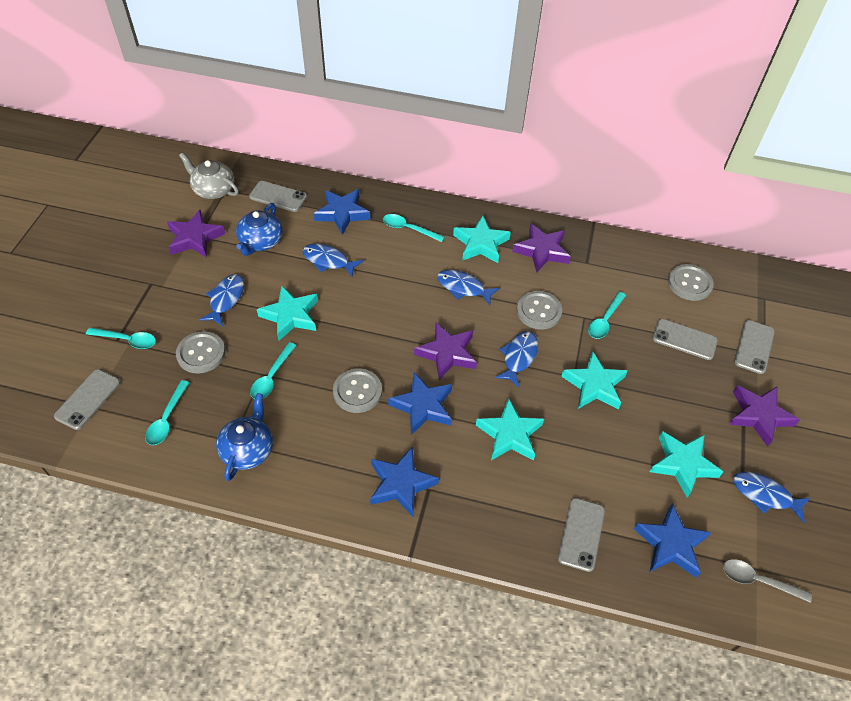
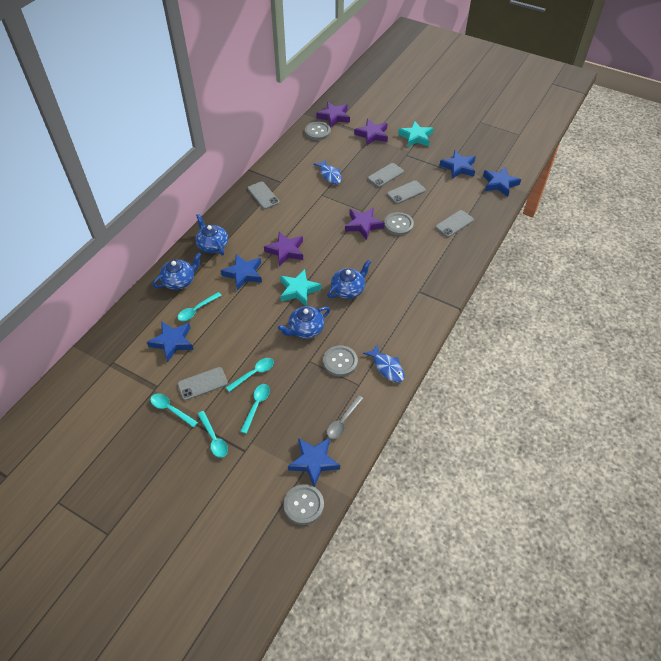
blue fish: [199,274,244,326] [302,244,363,277] [437,270,500,305] [495,331,538,388] [733,472,810,523] = 5 -> [313,159,342,184] [363,344,405,382] = 2
blue star: [313,189,370,235] [370,446,439,517] [388,372,452,435] [634,503,711,578] = 4 -> [147,322,194,362] [221,254,262,290] [288,438,340,487] [439,150,476,179] [483,167,521,197] = 5
blue teapot: [216,393,273,481] [236,203,283,256] = 2 -> [152,252,201,290] [195,214,228,255] [278,306,330,339] [327,260,371,299] = 4
grey teapot: [179,153,239,199] = 1 -> none = 0
turquoise star: [257,286,318,341] [453,216,511,263] [476,398,544,461] [561,351,628,409] [650,431,723,498] = 5 -> [280,269,321,306] [398,121,433,147] = 2

